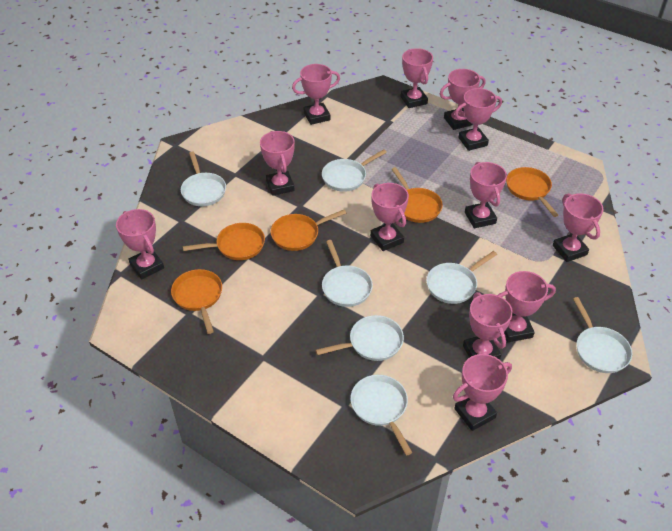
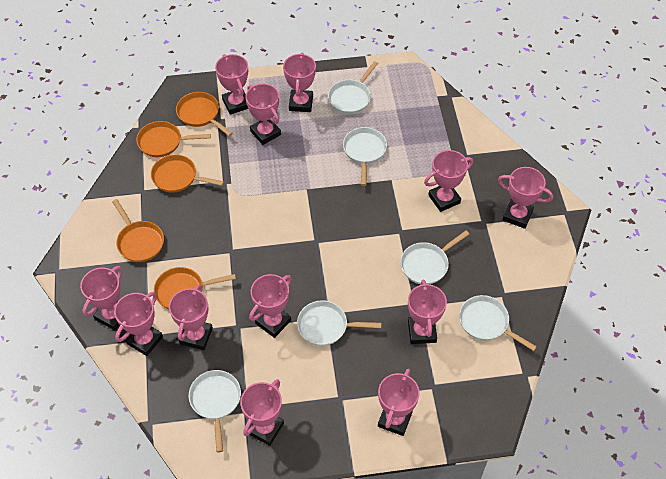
white pan: [181,152,226,206] [316,315,404,361] [322,149,387,192] [322,240,373,307] [350,375,413,455] [426,251,497,304] [573,297,632,373] = 7 -> [189,370,241,453] [297,301,382,346] [328,61,378,114] [343,127,387,186] [400,231,469,284] [459,295,537,351] = 6

